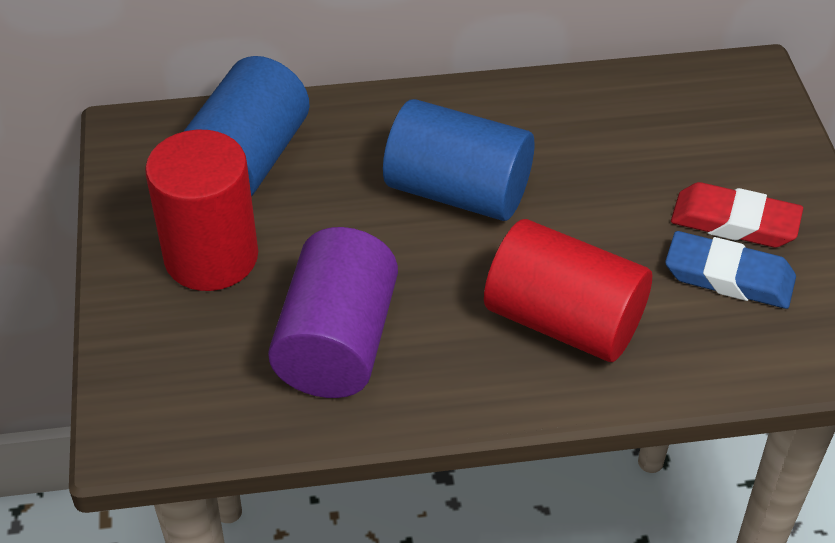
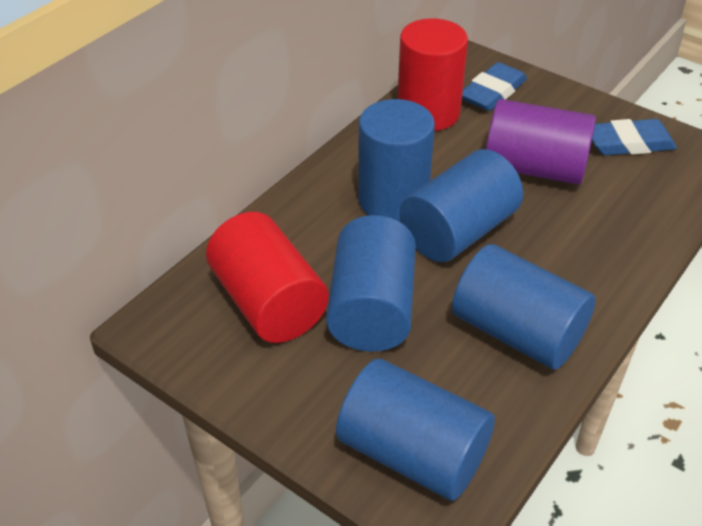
blue cylinder: [183,56,310,197] [383,99,534,221] = 2 -> [326,215,416,352] [336,359,495,501] [358,99,435,222] [400,149,523,262] [452,244,596,370] = 5
blue eraser: [665,231,796,309] = 1 -> [462,62,527,111] [592,119,677,155] = 2
red eraser: [671,182,803,248] = 1 -> none = 0

